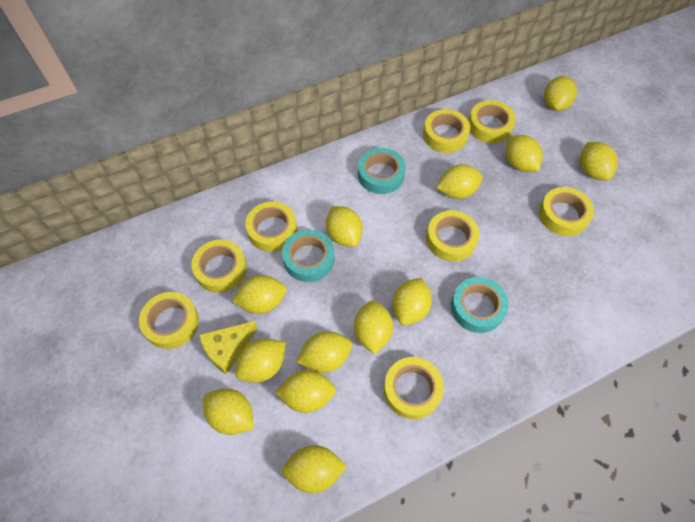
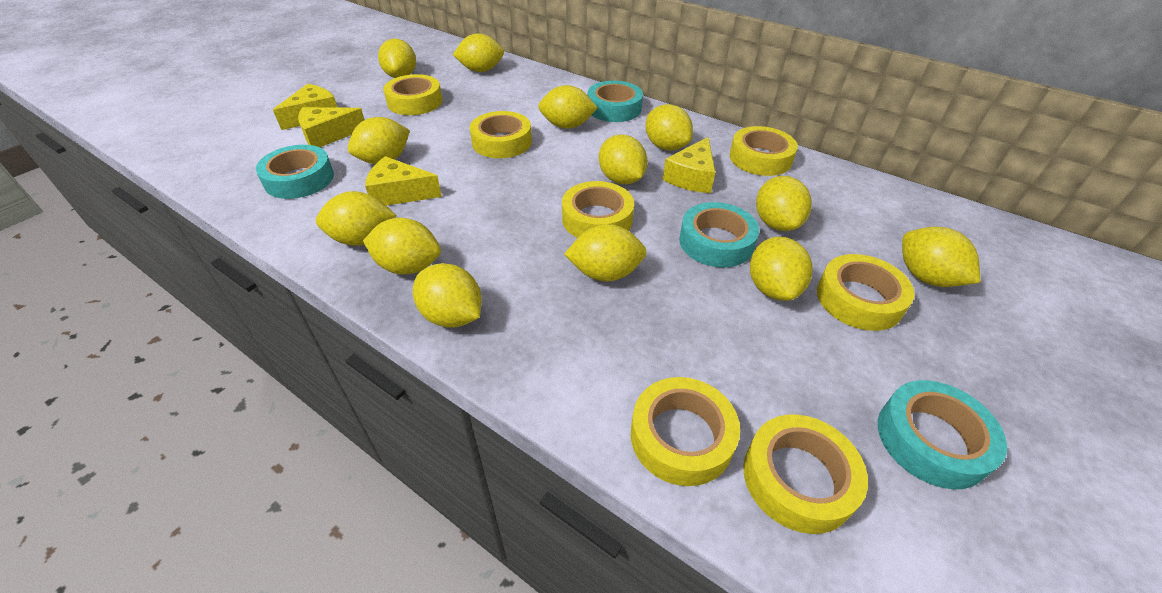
turquoise tape: [282,230,335,282] [358,148,406,194] [451,277,509,333] = 3 -> [256,145,334,199] [587,81,643,122] [679,202,759,267] [878,380,1007,489] = 4
yellow cheese: [199,321,258,375] = 1 -> [273,84,338,130] [298,107,365,147] [365,156,442,206] [663,137,715,193] = 4
yellow tape: [139,292,199,349] [191,240,247,293] [245,201,297,252] [384,357,444,419] [423,109,470,153] [426,210,479,262] [469,100,516,143] [539,187,594,236] = 8 -> [383,74,442,115] [470,111,532,158] [562,181,634,238] [631,377,740,486] [730,126,798,176] [743,414,868,534] [817,254,915,331] = 7

